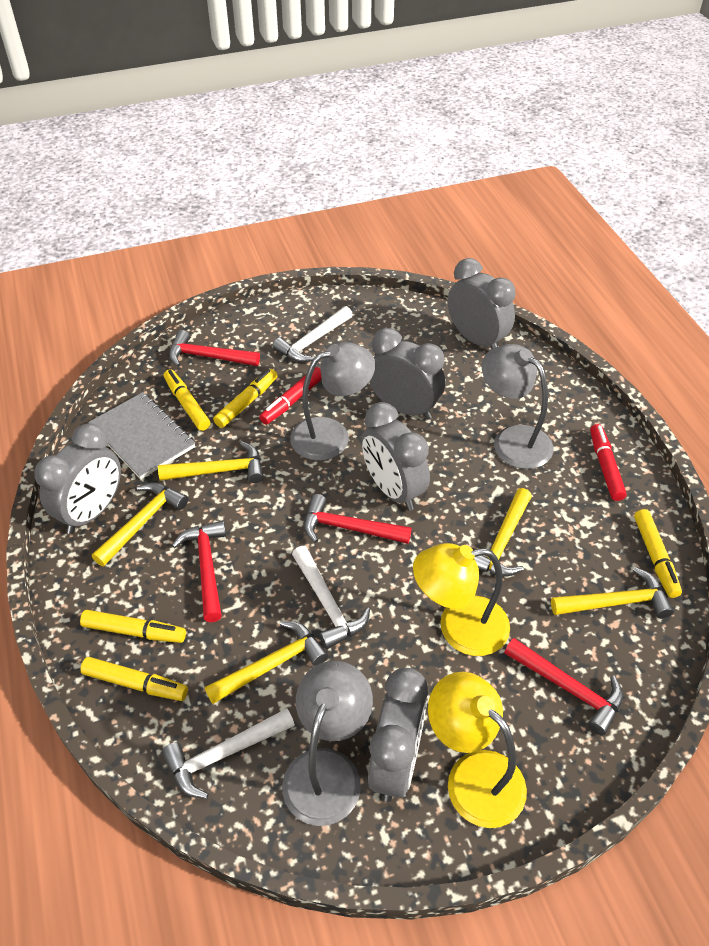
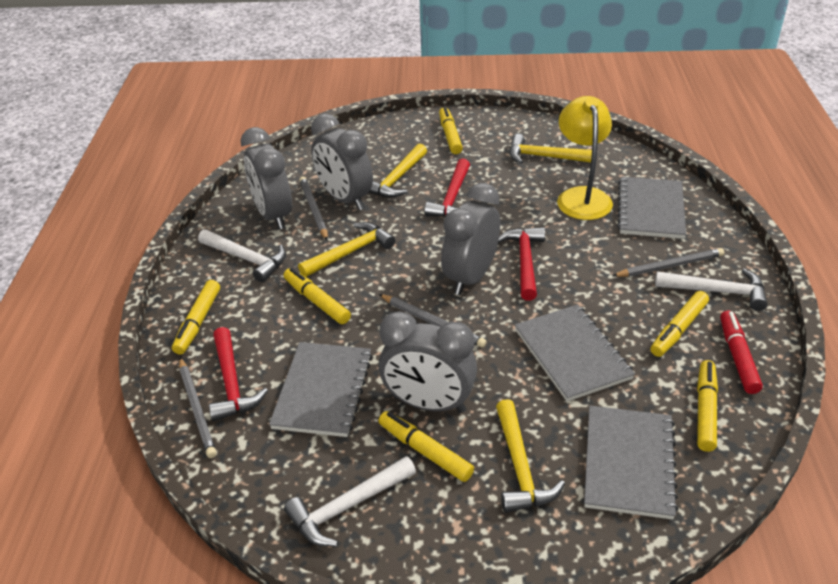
grey clock: [35,423,121,534] [361,402,430,511] [368,668,428,802] [369,328,445,420] [448,258,516,349] = 5 -> [241,127,292,230] [311,114,373,210] [379,311,477,412] [441,183,500,295] = 4
grey lamp: [282,661,373,826] [290,342,375,461] [482,344,553,469] = 3 -> none = 0
grey notebook: [88,392,195,479] = 1 -> [269,342,372,437] [515,304,635,402] [584,406,678,520] [617,177,686,239] = 4
grey pencil: none = 0 -> [179,357,217,458] [299,177,328,241] [379,294,487,347] [612,248,724,277] = 4
red hammer: [169,330,260,367] [172,520,226,622] [304,494,412,544] [504,638,623,736] = 4 -> [209,327,268,421] [424,158,470,217] [498,227,545,301] = 3
red marker: [259,367,322,424] [590,424,627,501] = 2 -> [720,310,763,394] = 1
yellow hammer: [92,482,188,566] [158,442,264,483] [205,621,328,704] [474,488,532,577] [551,567,674,618] = 5 -> [298,222,395,277] [368,143,427,198] [496,399,565,513] [510,134,592,164] = 4
yellow lamp: [413,543,510,656] [428,672,527,828] = 2 -> [557,96,613,220] = 1
yellow marker: [80,610,186,643] [80,657,188,701] [164,369,210,431] [213,369,278,428] [634,509,682,598] = 5 -> [172,280,220,355] [283,268,351,324] [378,411,474,482] [439,106,463,154] [650,291,709,357] [697,360,718,452] = 6

